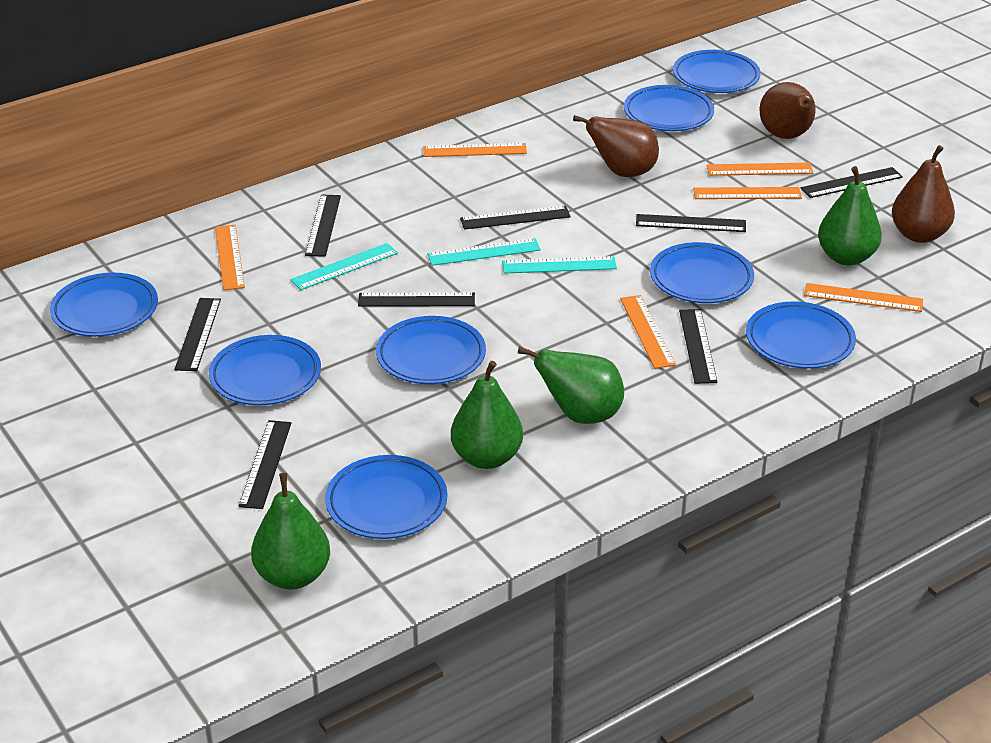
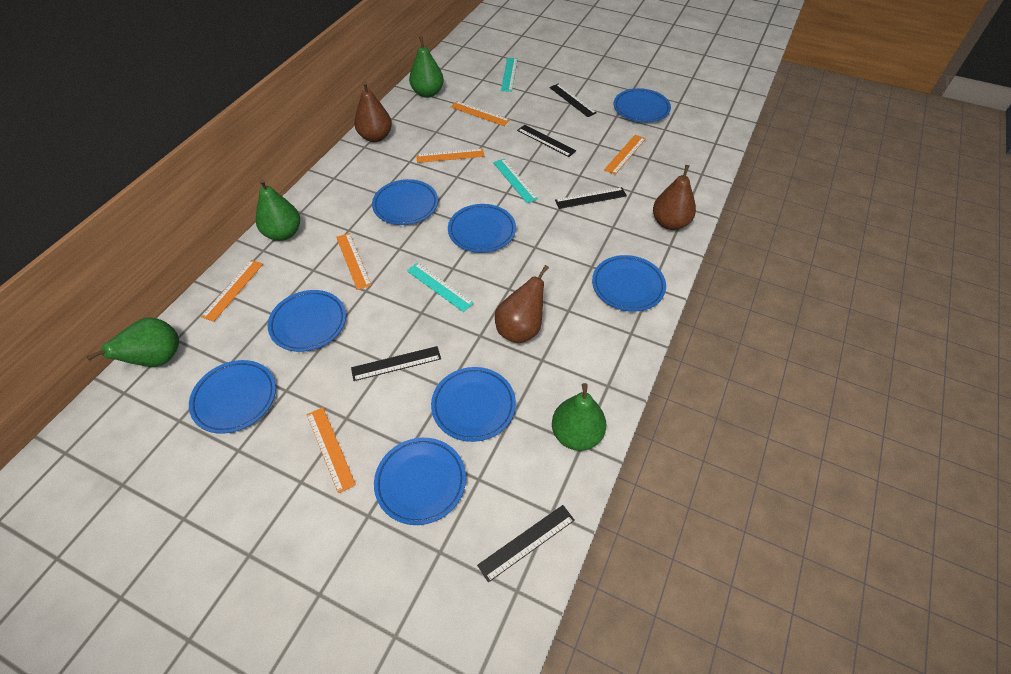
black ruler: [175,298,221,371] [239,420,291,509] [305,194,341,257] [358,292,475,307] [460,206,571,230] [636,214,746,232] [679,309,718,384] [801,167,903,198] = 8 -> [351,346,441,381] [477,505,575,582] [517,125,576,157] [549,84,597,117] [555,187,627,209] = 5

